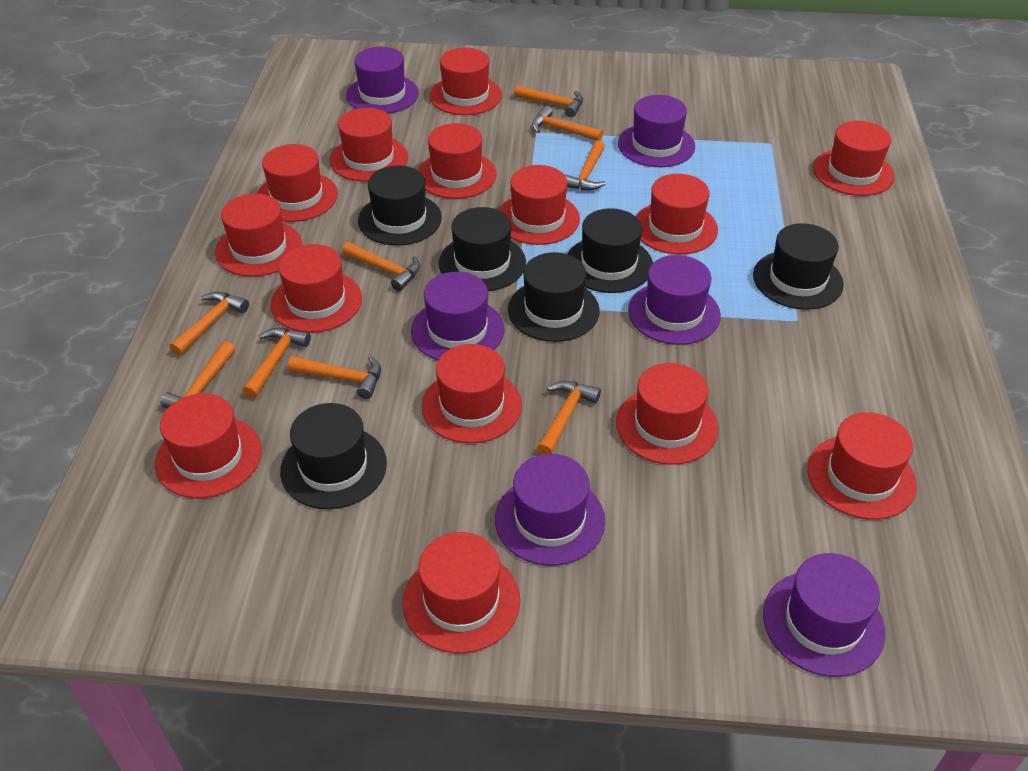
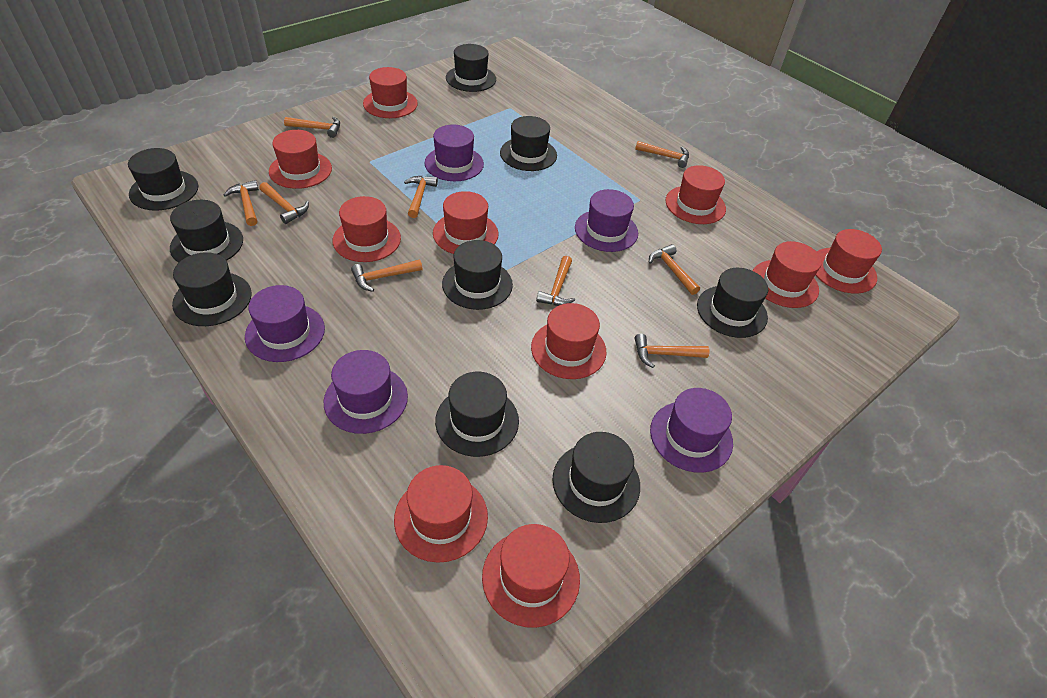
black hat: [280,403,387,509] [358,166,442,246] [439,207,526,291] [508,252,600,342] [568,208,653,293] [753,223,844,310] = 6 -> [128,148,198,211] [170,200,243,263] [172,252,252,326] [435,372,519,457] [442,240,513,310] [446,44,496,92] [500,116,557,171] [552,432,640,523] [697,268,768,338] = 9
purple hat: [346,47,419,114] [411,272,504,360] [495,454,605,566] [618,95,695,167] [628,255,721,345] [763,553,885,677] = 6 -> [245,285,325,362] [323,350,408,434] [424,125,484,181] [575,189,638,252] [650,388,733,473] = 5
red hat: [155,393,262,498] [215,194,302,277] [257,144,338,222] [270,244,362,333] [330,108,408,182] [402,532,520,653] [418,123,496,199] [422,344,522,444] [429,48,502,115] [499,165,580,245] [616,363,719,465] [636,174,718,255] [807,412,917,520] [813,121,894,196] = 14 -> [269,130,332,189] [333,196,401,262] [363,67,418,118] [394,465,488,563] [433,191,499,254] [482,524,580,628] [531,303,607,379] [666,165,726,224] [752,241,822,308] [815,229,882,294] = 10

